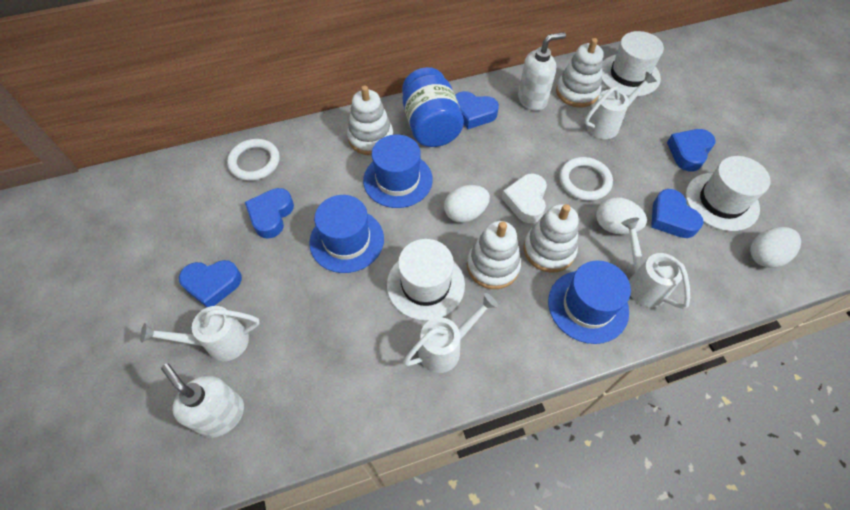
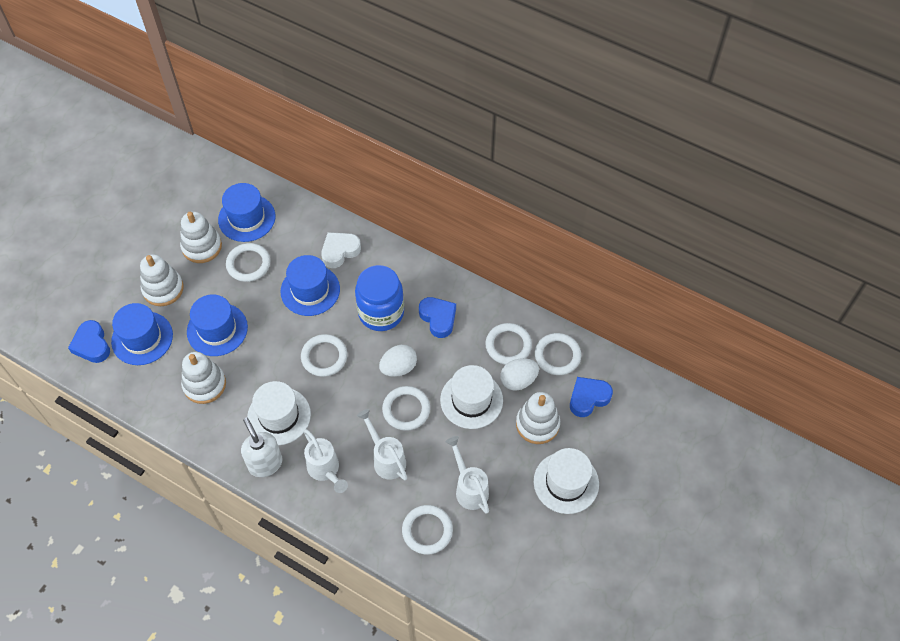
blue hat: [309,195,384,273] [363,134,433,208] [548,261,631,344] = 3 -> [111,303,173,365] [187,294,248,356] [218,183,275,242] [280,255,340,316] = 4
blue heart: [179,260,242,307] [245,188,294,239] [455,91,499,129] [651,189,704,238] [667,129,716,172] = 5 -> [68,320,110,363] [419,297,456,338] [570,377,613,417] = 3
white egg: [444,185,490,223] [596,197,647,235] [750,227,801,268] = 3 -> [379,345,417,377] [500,358,539,391] = 2
white ring: [227,139,280,181] [559,157,613,201] = 2 -> [226,243,270,282] [301,334,347,377] [382,386,430,431] [402,505,453,555] [485,323,532,365] [535,333,581,375] = 6
white soap dispenser: [161,364,244,438] [518,32,566,111] = 2 -> [241,418,282,477] = 1
white watering can: [140,306,260,361] [403,293,498,373] [584,72,657,139] [621,218,690,309] = 4 -> [304,429,348,493] [357,409,408,481] [446,436,489,514] = 3

